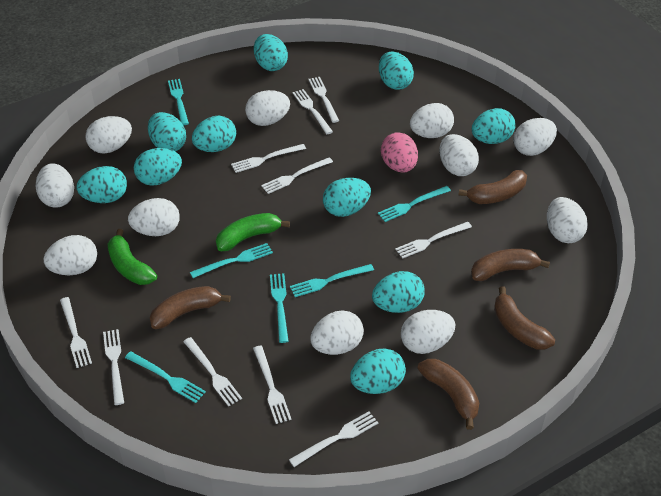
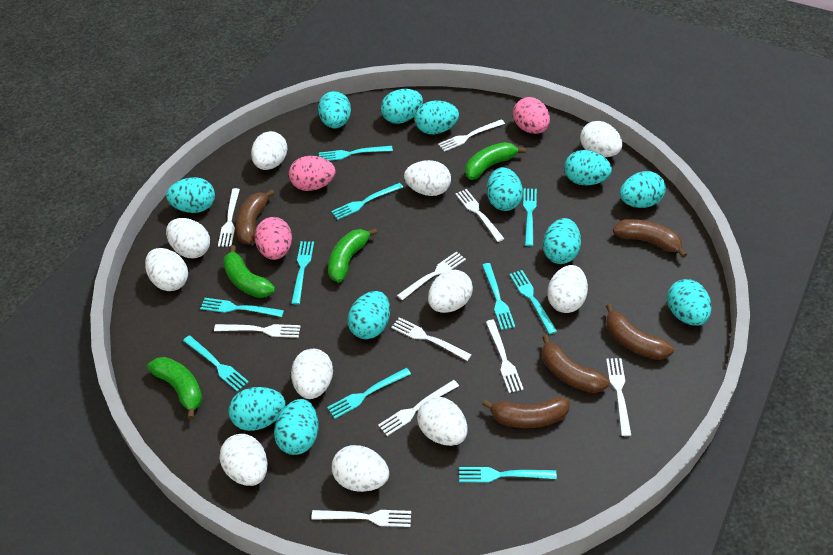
green banana: [107,229,157,285] [216,213,290,251] = 2 -> [147,357,203,420] [223,245,275,298] [328,228,377,283] [465,142,526,180] = 4
pink egg: [381,132,418,173] = 1 -> [255,217,292,260] [289,156,335,191] [513,97,550,134] = 3
turquoise egg: [77,166,127,203] [134,148,182,186] [148,112,186,151] [192,116,236,152] [254,34,288,71] [323,178,371,217] [350,348,406,394] [372,271,425,313] [379,51,414,90] [472,108,516,144] = 10 -> [166,177,215,213] [228,387,286,431] [274,399,319,455] [318,91,351,128] [348,291,390,339] [381,89,423,124] [415,101,459,134] [487,167,523,211] [543,218,581,264] [564,150,612,186] [620,171,666,208] [667,279,712,326] = 12
turquoise fork: [125,351,206,403] [168,79,189,125] [190,243,273,278] [270,273,289,343] [290,264,374,297] [378,186,451,222] = 6 -> [183,335,249,392] [200,298,284,317] [291,241,314,304] [319,146,393,161] [327,368,411,419] [331,183,403,220] [459,467,557,483] [482,263,515,330] [510,270,557,334] [523,188,537,246] = 10

